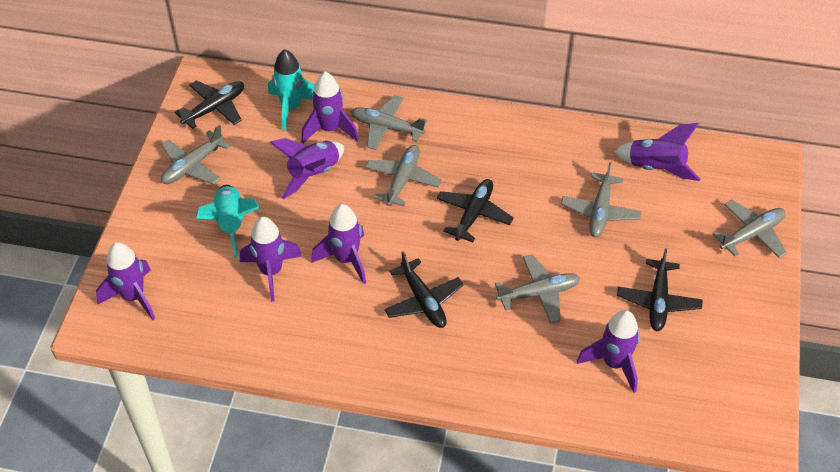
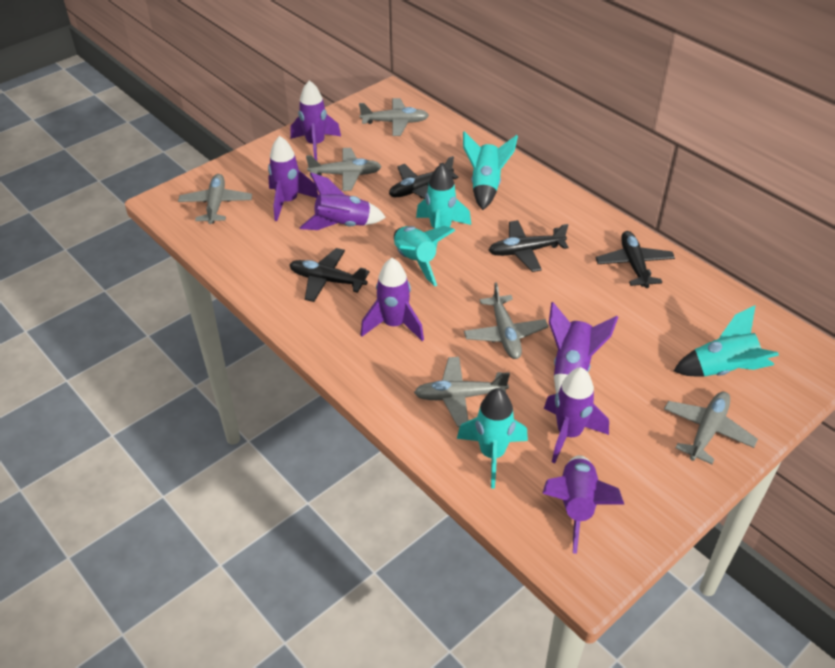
turquoise rocket: [196,185,260,258] [268,49,315,131] = 2 -> [394,226,456,287] [416,164,471,248] [457,388,528,489] [463,131,518,210] [674,305,779,377] = 5

